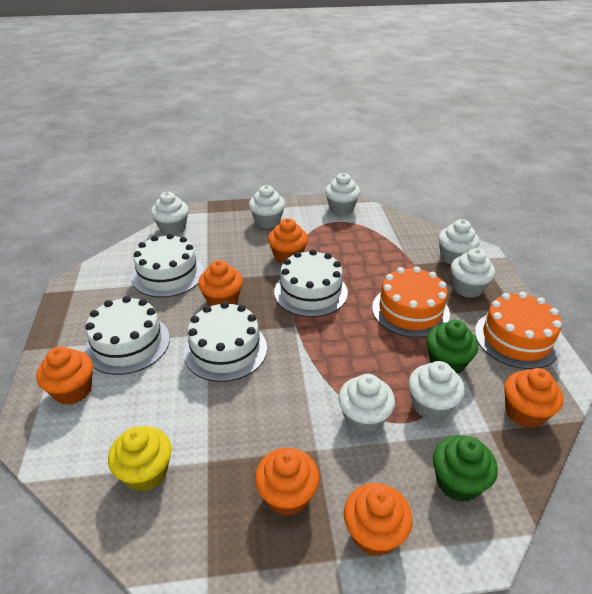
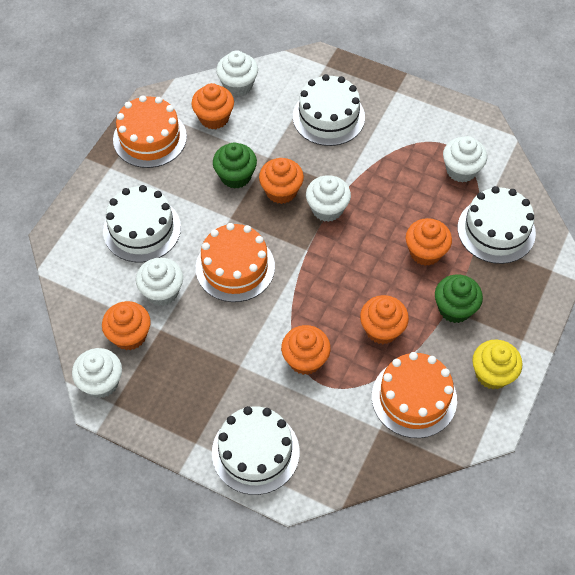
orange cake: [372,266,450,338] [475,292,562,369] = 2 -> [113,95,187,168] [196,223,275,302] [372,352,457,438] = 3
white cupcake: [151,192,189,235] [249,185,285,228] [325,173,360,215] [338,374,395,434] [408,361,465,420] [438,219,480,265] [451,248,495,298] = 7 -> [72,348,122,398] [136,257,183,306] [216,50,258,96] [306,175,351,222] [443,136,487,183] = 5

